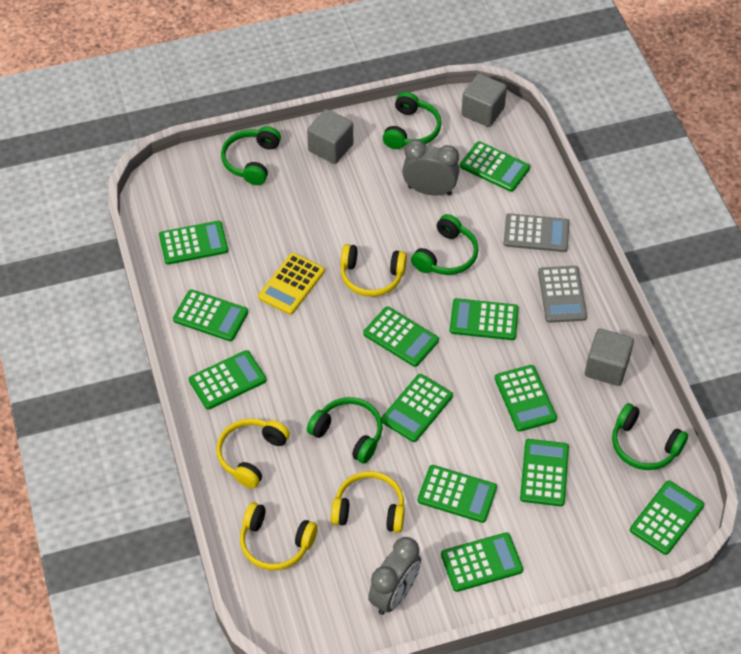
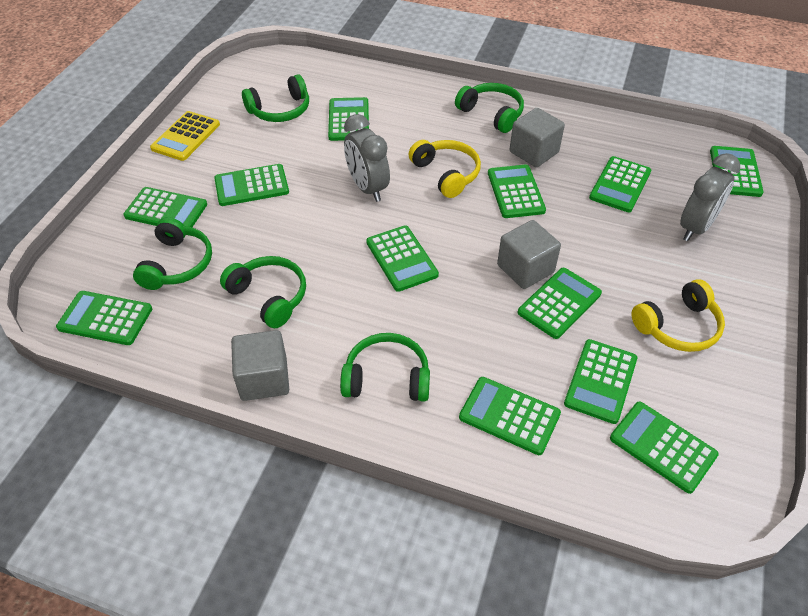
grey calculator: [504,213,569,252] [538,266,587,323] = 2 -> none = 0
yellow headphones: [216,418,290,489] [240,502,318,570] [331,471,405,533] [340,244,407,297] = 4 -> [409,140,481,198] [631,279,725,352] = 2

